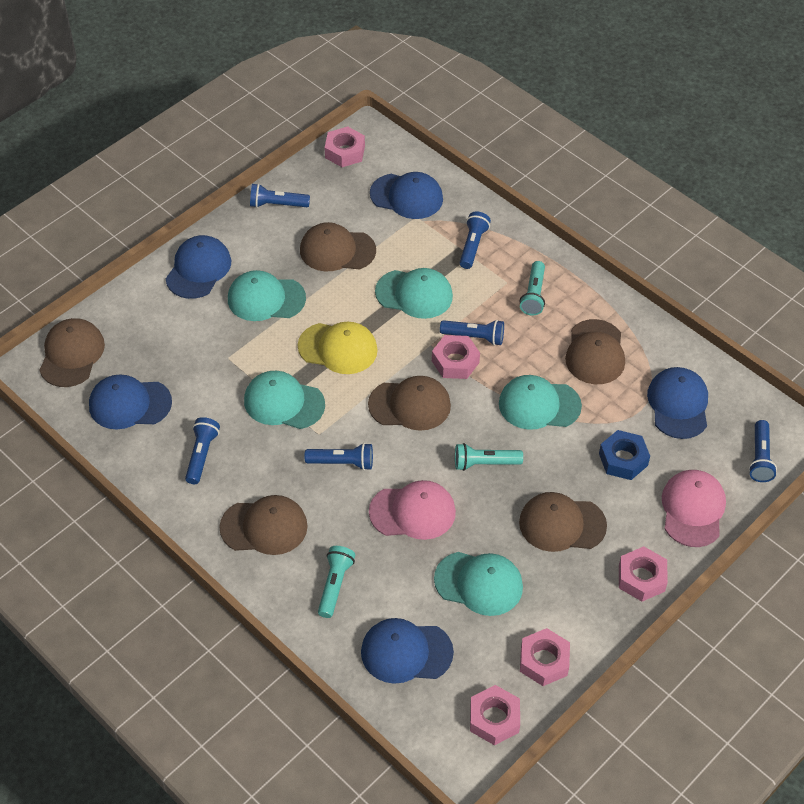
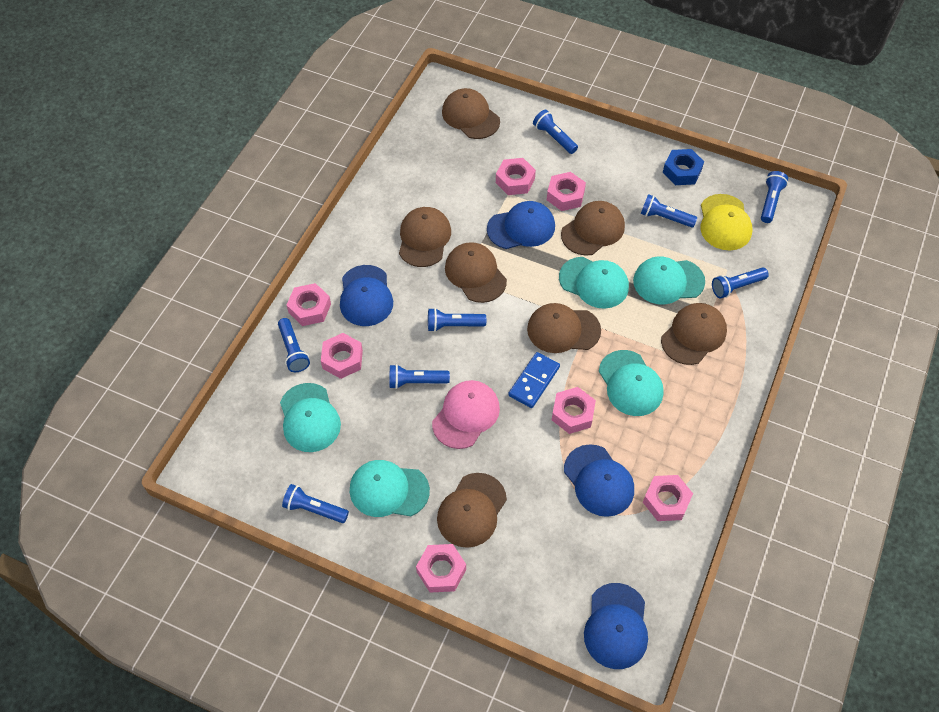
blue cap: [89,374,172,429] [166,235,231,299] [361,618,454,684] [370,172,443,219] [647,367,708,439] = 5 -> [340,265,393,326] [487,201,555,249] [564,444,634,517] [584,583,648,669] = 4
blue domino: none = 0 -> [508,352,560,408] = 1
blue flashlight: [185,417,220,484] [250,184,310,208] [304,443,373,470] [440,320,504,346] [460,211,491,269] [748,420,777,482] = 6 -> [278,318,310,372] [282,484,349,523] [390,364,450,389] [428,308,486,332] [533,110,578,154] [641,194,697,228] [712,267,769,299] [761,171,788,223] = 8
brown cap: [39,318,105,387] [219,495,308,555] [300,222,376,272] [368,376,451,431] [519,492,607,552] [565,319,625,384] = 6 -> [399,207,451,267] [437,473,507,548] [442,88,500,139] [445,242,507,303] [527,303,601,353] [561,201,625,256] [661,303,727,365] = 7
pink cap: [369,480,456,540] [662,470,726,547] = 2 -> [432,380,500,449] = 1
pink nut: [325,126,365,167] [432,335,480,379] [470,685,520,745] [520,628,570,686] [619,546,668,602] = 5 -> [287,283,331,326] [321,333,363,379] [416,544,466,593] [496,158,536,195] [547,172,586,211] [552,387,596,434] [643,475,693,521] = 7
turquoise flashlight: [318,546,355,618] [455,443,523,471] [520,261,545,316] = 3 -> none = 0

